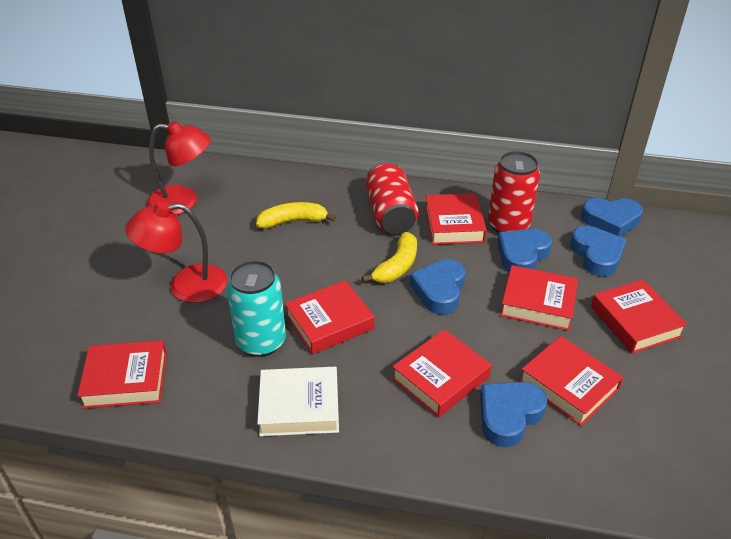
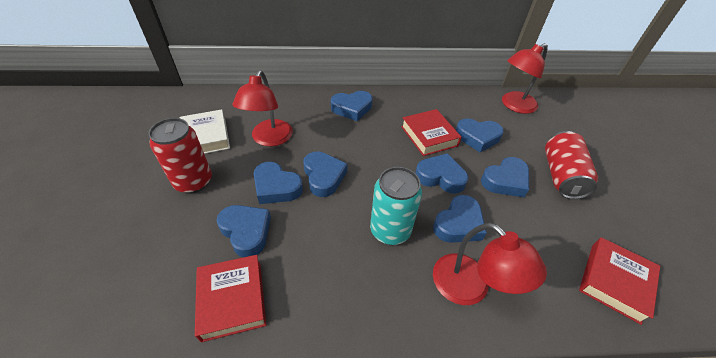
blue heart: [410,259,465,314] [480,382,547,448] [497,229,552,273] [570,226,627,277] [581,198,643,237] = 5 -> [217,205,271,257] [254,162,303,204] [303,151,347,197] [331,91,373,121] [415,153,468,194] [433,195,487,243] [456,119,504,152] [481,157,529,197] = 8
red book: [77,340,167,409] [285,280,374,354] [392,329,492,417] [425,193,487,245] [500,265,578,331] [519,336,623,426] [591,280,688,354] = 7 -> [195,255,266,342] [401,109,462,156] [579,237,660,325] = 3
red lamp: [125,201,227,303] [147,121,211,215] = 2 -> [233,70,293,146] [433,223,547,305] [502,43,548,114] = 3
yellow banana: [256,202,336,229] [362,232,417,283] = 2 -> none = 0

